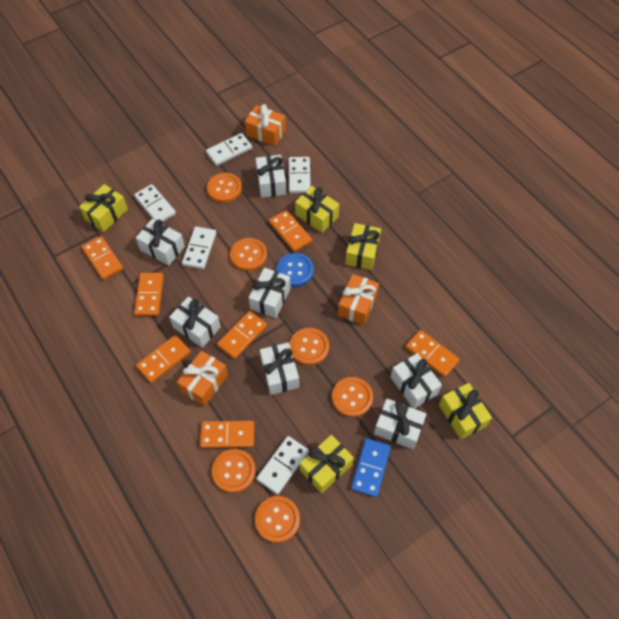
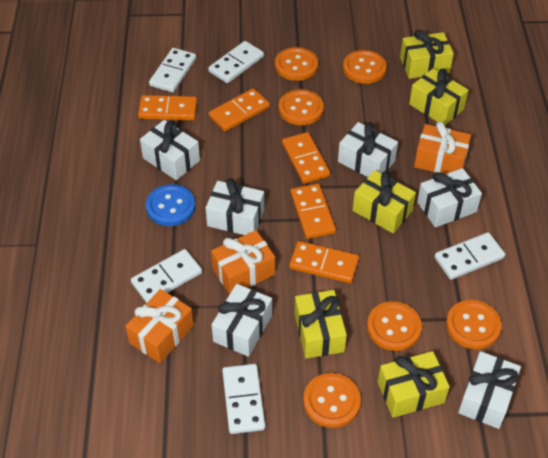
blue domino: [351,438,391,497] = 1 -> none = 0
orange domino: [82,236,123,280] [134,273,164,316] [136,335,191,383] [200,421,255,448] [217,311,267,359] [269,210,312,252] [406,330,460,377] = 7 -> [138,95,197,120] [209,88,270,131] [282,132,330,184] [289,241,359,283] [291,184,336,239] = 5
white gift: [136,219,185,266] [169,296,221,348] [249,268,291,318] [255,155,286,198] [260,342,299,395] [374,399,426,449] [391,353,442,409] = 7 -> [140,120,200,180] [206,178,264,235] [212,284,272,357] [338,122,398,177] [417,168,482,227] [458,351,521,429] = 6

